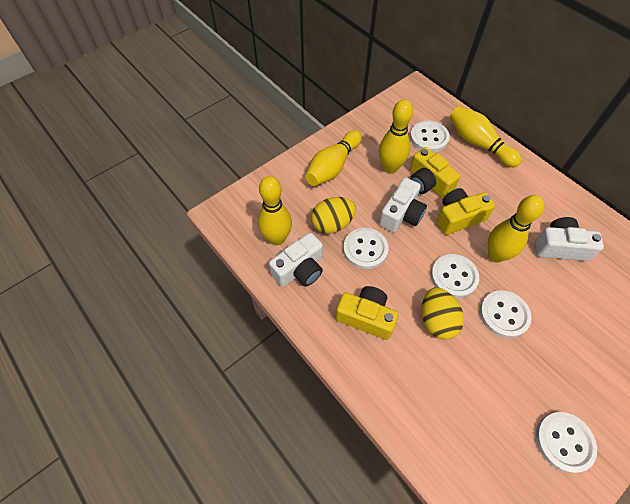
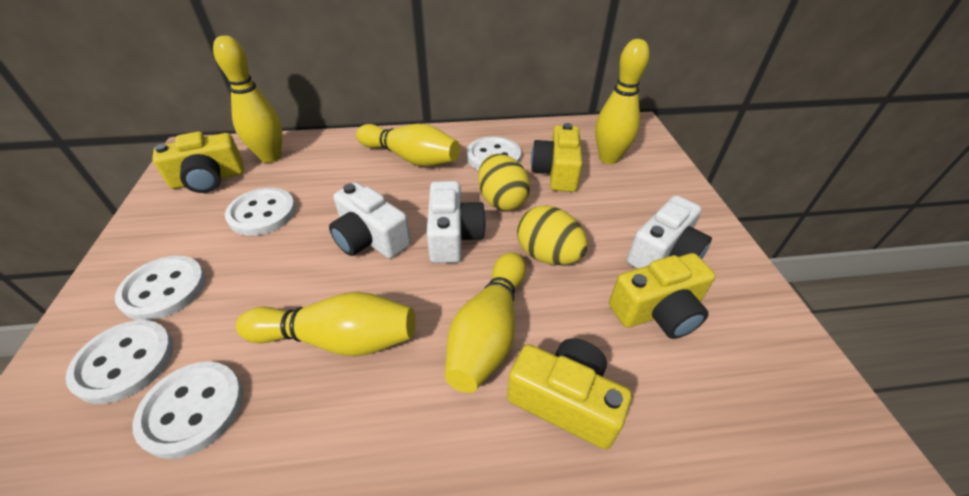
yellow camera: [336,286,398,340] [410,147,461,198] [437,188,495,235] = 3 -> [152,131,244,193] [507,338,632,449] [531,123,582,192] [609,253,715,339] = 4

